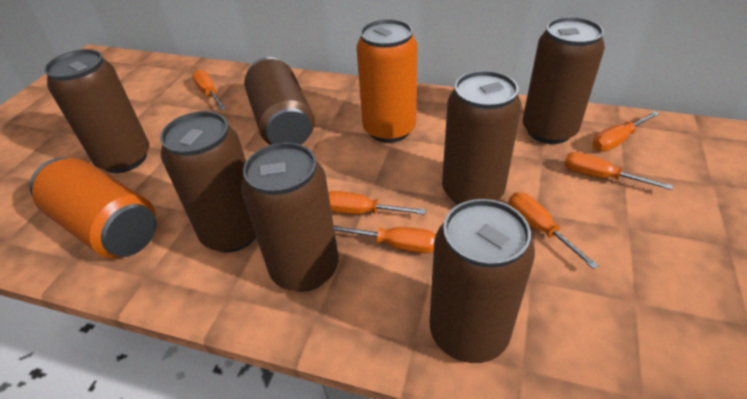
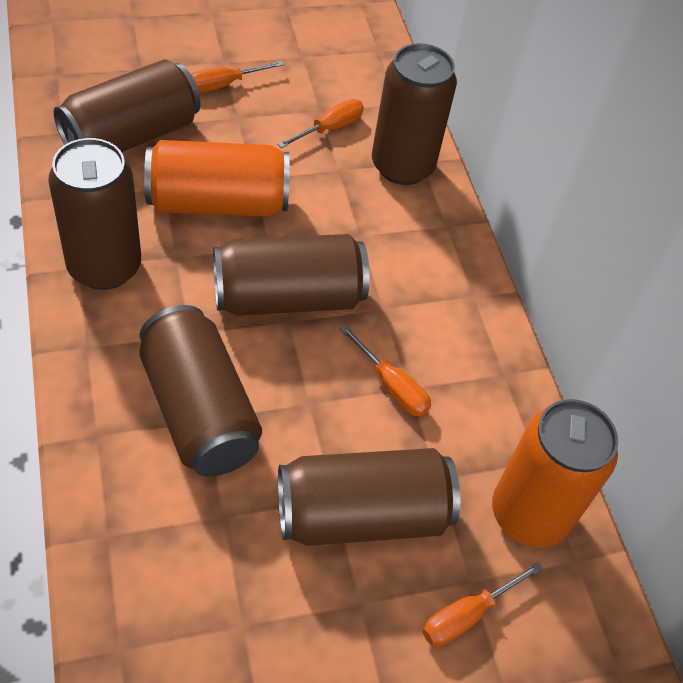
brown can: [44,49,150,173] [160,111,256,252] [241,142,338,292] [244,57,315,145] [429,199,535,363] [442,70,522,205] [523,17,605,144] = 7 -> [48,138,141,290] [54,59,201,152] [139,305,262,477] [213,234,369,316] [278,448,460,546] [372,43,457,185] = 6
orange screwdriver: [192,70,226,110] [328,191,426,215] [334,225,436,253] [509,192,599,269] [564,152,673,190] [592,111,660,151] = 6 -> [191,61,284,93] [277,99,364,148] [340,325,431,416] [423,562,543,647] = 4

